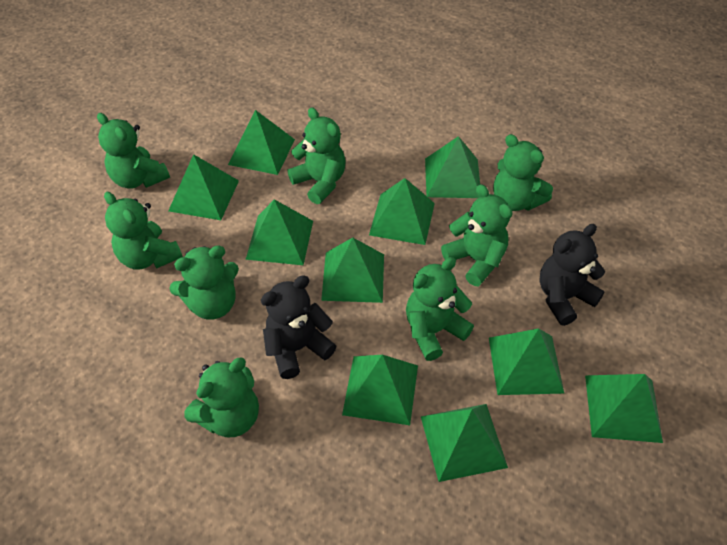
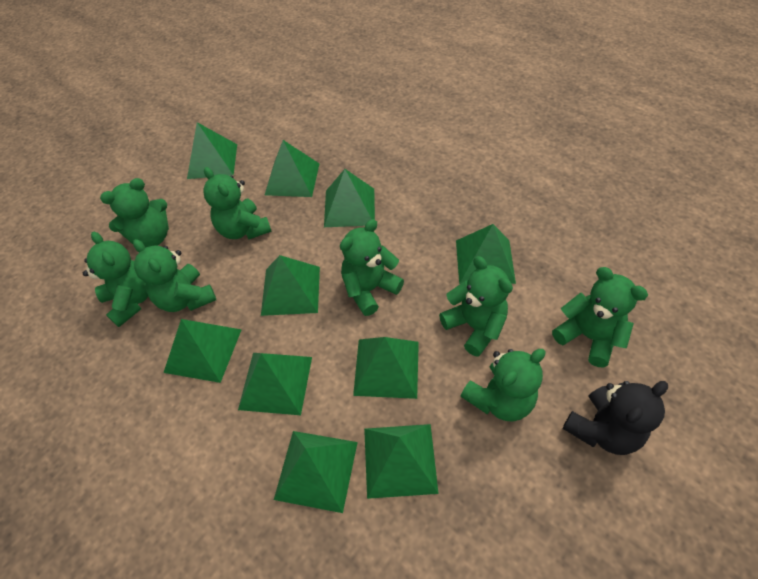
black teddy bear: [261,275,336,379] [539,224,605,326] = 2 -> [562,381,668,455] = 1

